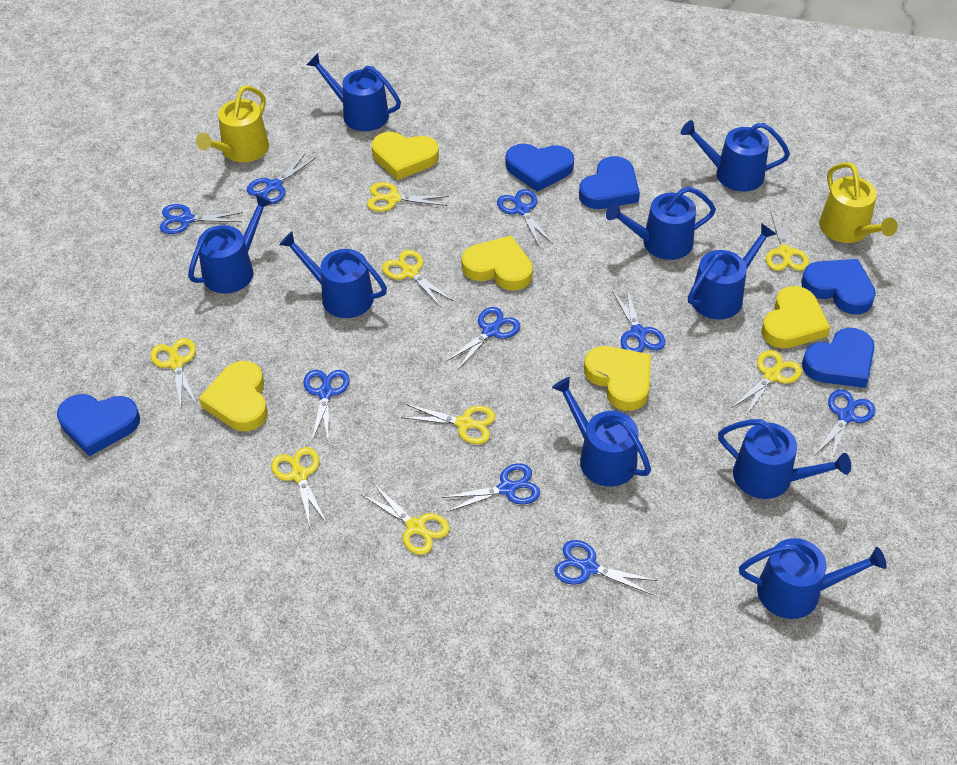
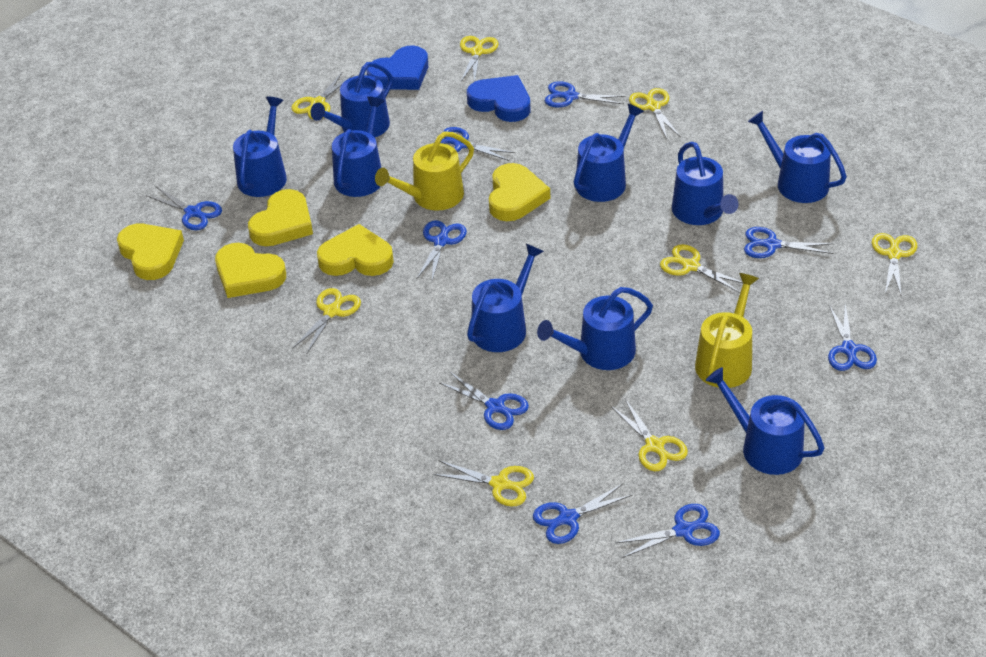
blue heart: [57,394,140,456] [506,144,574,192] [579,156,640,209] [801,259,876,314] [802,328,875,388] = 5 -> [366,45,428,90] [467,75,531,122] = 2

